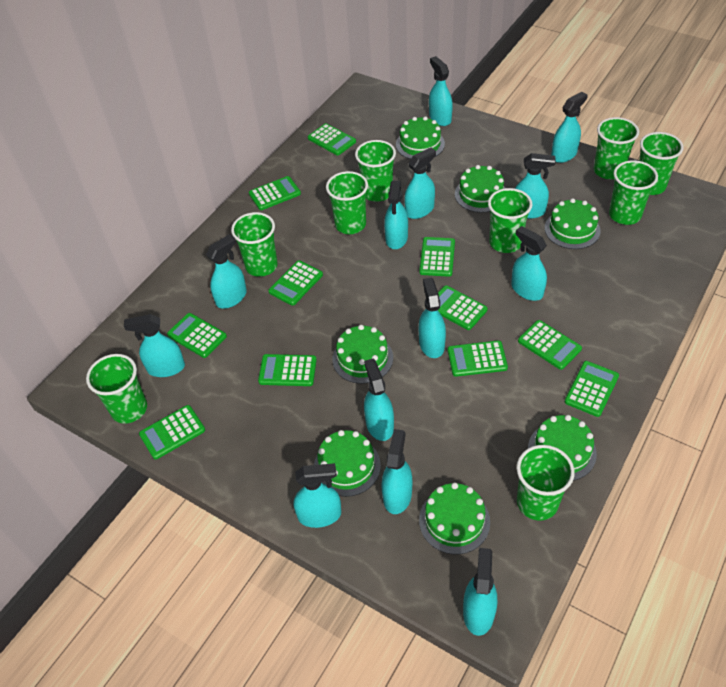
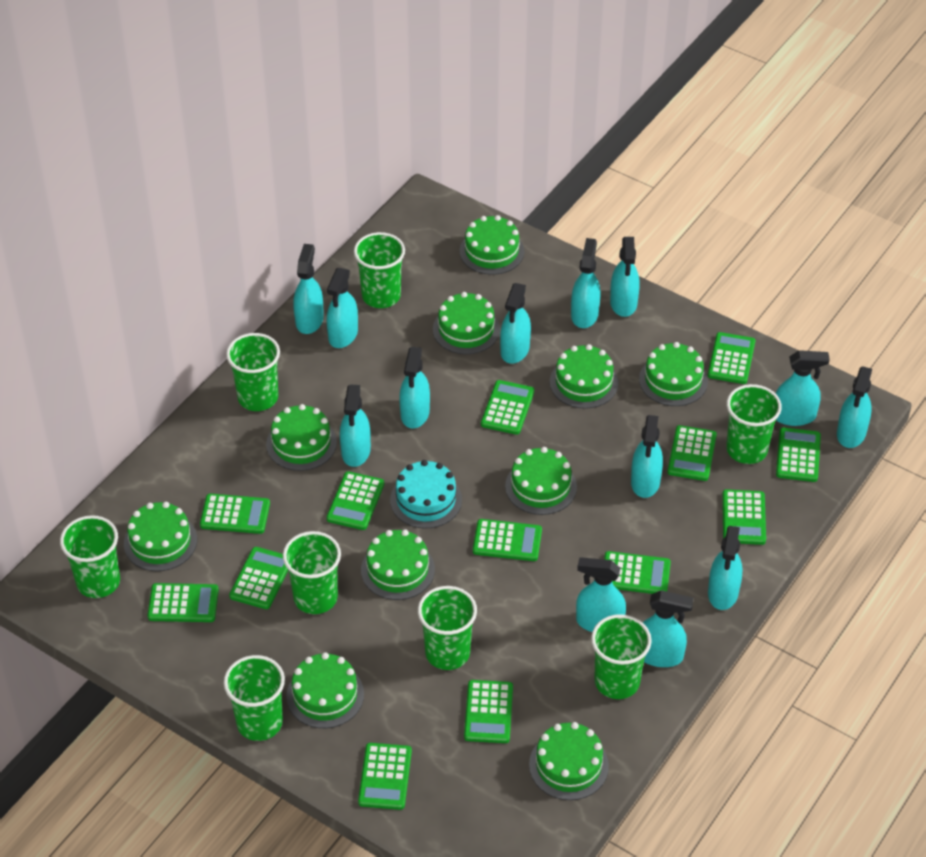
green cake: [314,430,381,497] [332,325,393,384] [396,116,445,159] [419,482,490,554] [455,165,505,213] [528,415,597,481] [545,198,600,249] = 7 -> [124,502,197,571] [266,404,337,471] [286,652,364,728] [361,529,435,600] [433,292,500,354] [460,215,524,275] [505,447,577,515] [529,722,609,800] [550,344,618,409] [639,342,708,406] = 10
green calculator: [139,405,205,460] [167,313,227,358] [249,176,301,210] [258,354,317,386] [268,260,323,306] [308,123,356,155] [419,237,455,277] [438,285,488,330] [448,341,508,377] [518,320,582,370] [564,361,619,417] = 11 -> [148,583,219,622] [200,494,270,534] [229,547,288,609] [326,471,384,530] [358,743,412,810] [464,680,513,743] [473,519,542,561] [481,380,534,435] [604,551,671,594] [668,425,717,481] [708,332,755,384] [722,489,766,545] [776,427,821,482] = 13
green cup: [86,354,147,424] [231,212,278,277] [326,171,368,234] [355,140,396,202] [488,188,532,253] [517,445,575,521] [594,117,639,179] [609,160,658,225] [639,132,684,195] = 9 -> [60,515,120,598] [224,655,285,741] [226,333,280,411] [283,531,341,614] [354,232,405,308] [418,586,477,670] [591,614,652,699] [726,384,782,464] = 8
turquoise cake: none = 0 -> [390,460,462,528] = 1

